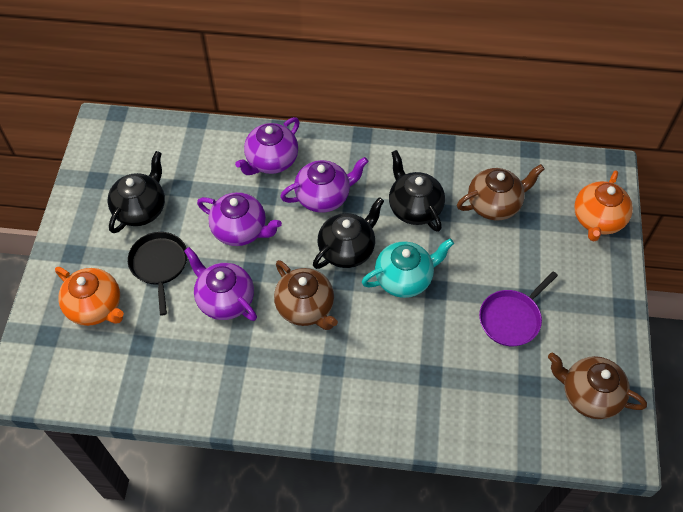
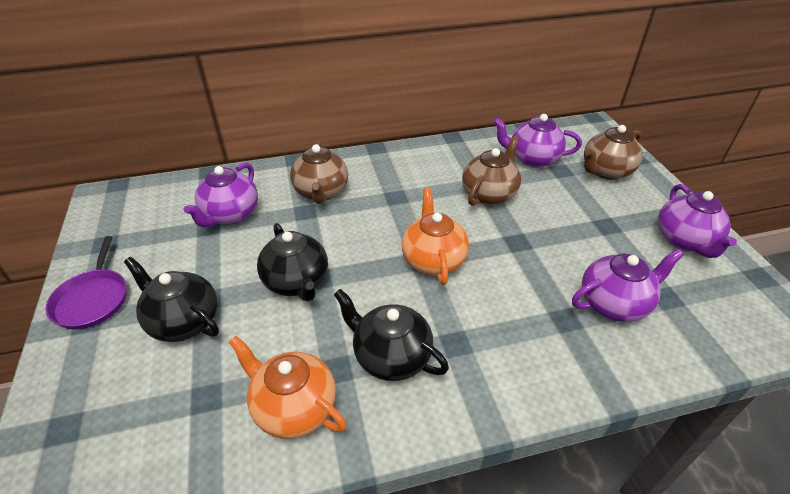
black pan: [128,232,188,315] = 1 -> none = 0
turquoise teapot: [362,238,454,298] = 1 -> none = 0

